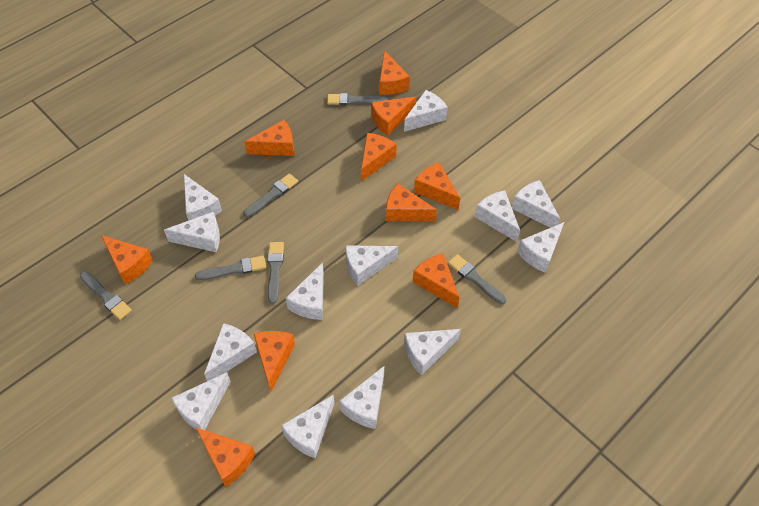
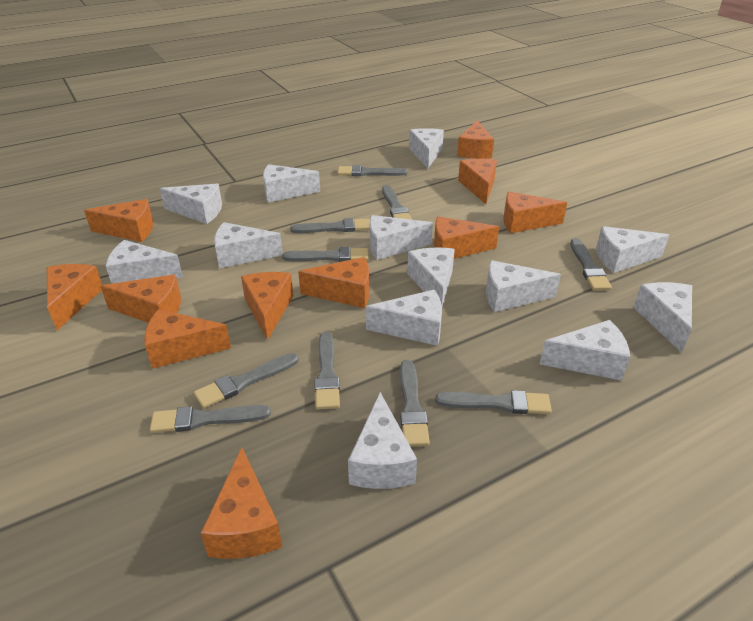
grey brush: [80,271,132,320] [195,256,266,280] [243,173,298,217] [267,242,284,304] [327,93,388,105] [448,254,506,304] = 6 -> [150,405,271,433] [194,353,299,408] [282,247,368,262] [290,218,370,233] [315,332,340,409] [337,165,408,176] [382,185,412,220] [400,360,430,446] [435,390,552,414] [570,238,612,290] = 10
orange cheese: [101,235,153,284] [196,428,255,487] [244,120,294,156] [254,331,295,392] [361,133,397,182] [371,96,416,136] [379,51,410,95] [386,184,437,221] [413,253,460,308] [414,162,460,210] = 10 -> [47,264,102,330] [84,199,153,242] [100,275,181,323] [144,309,231,369] [201,448,282,559] [241,272,293,340] [298,257,369,308] [434,217,499,259] [457,120,494,159] [458,159,497,204] [503,192,567,233] = 11

